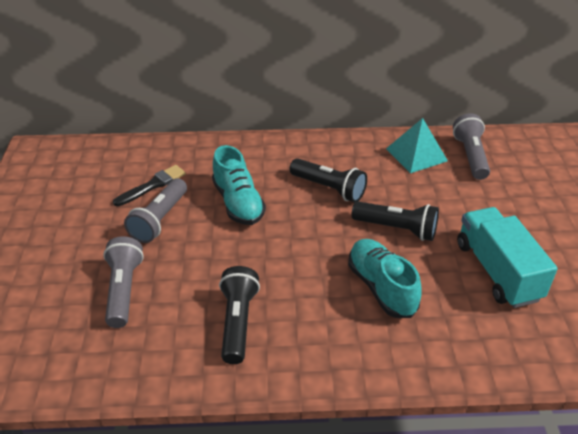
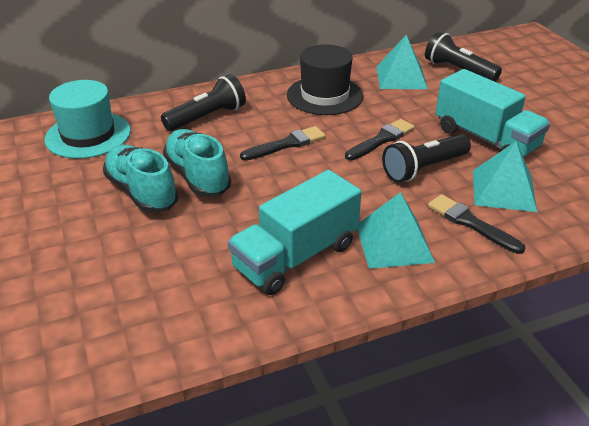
black brush: [113,165,186,206] = 1 -> [240,126,326,161] [345,119,415,160] [428,194,525,254] = 3
black hat: none = 0 -> [287,44,363,115] = 1
grey flashlight: [103,236,144,328] [124,178,187,243] [453,113,490,180] = 3 -> none = 0
turquoise hat: none = 0 -> [45,80,131,159] = 1
turquoise pyramid: [386,118,448,173] = 1 -> [357,192,435,269] [376,35,428,89] [473,141,537,212] = 3
turquoise truck: [457,207,558,308] = 1 -> [228,170,361,295] [436,69,550,157] = 2

